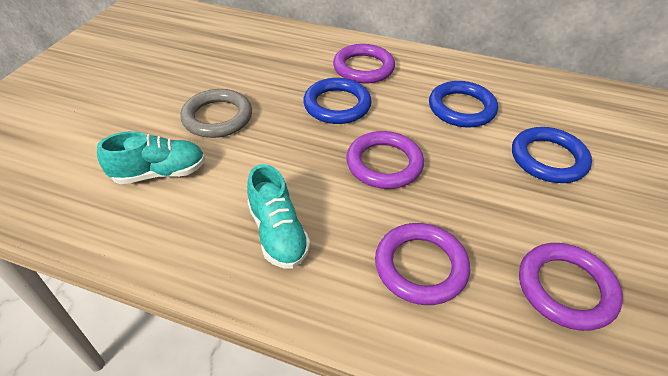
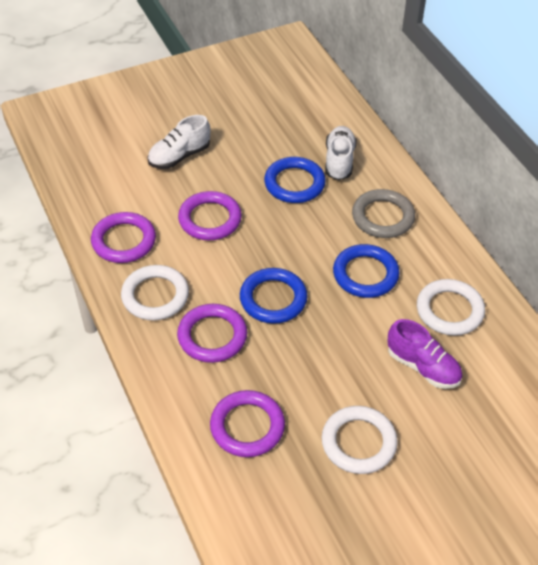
purple shoe: none = 0 -> [388,319,462,389] = 1
turquoise shoe: [97,131,205,184] [247,164,311,269] = 2 -> none = 0
white ring: none = 0 -> [121,265,189,320] [322,406,398,474] [417,279,485,336] = 3
white shoe: none = 0 -> [147,115,210,169] [325,126,357,180] = 2

